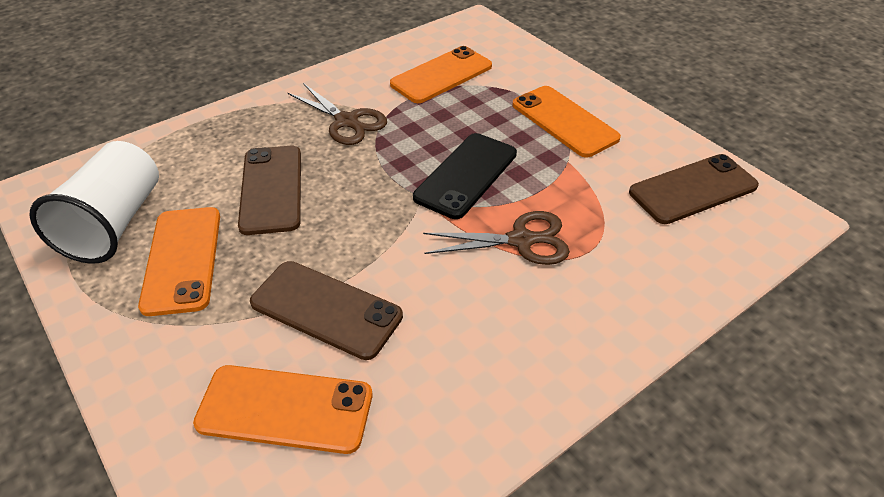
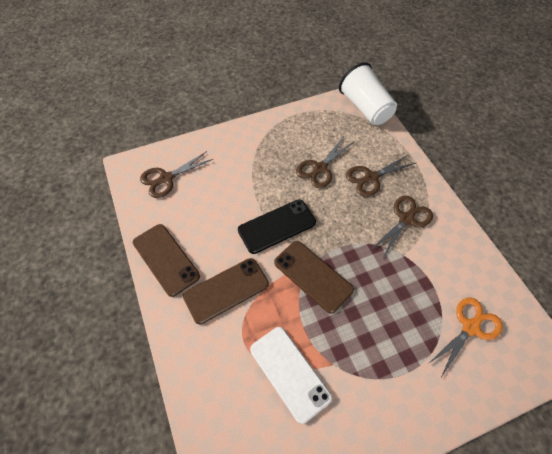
brown scissors: [288,83,387,145] [423,211,570,265] = 2 -> [140,151,213,198] [296,136,355,188] [346,154,416,197] [372,196,433,258] = 4
orange phone: [138,207,220,316] [193,365,372,454] [390,46,492,103] [512,86,621,157] = 4 -> none = 0
orange scissors: none = 0 -> [428,298,503,378] = 1
white phone: none = 0 -> [250,327,332,424] = 1

